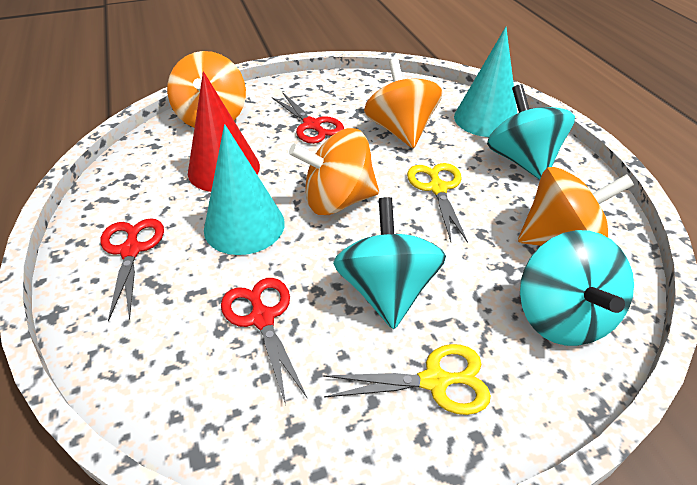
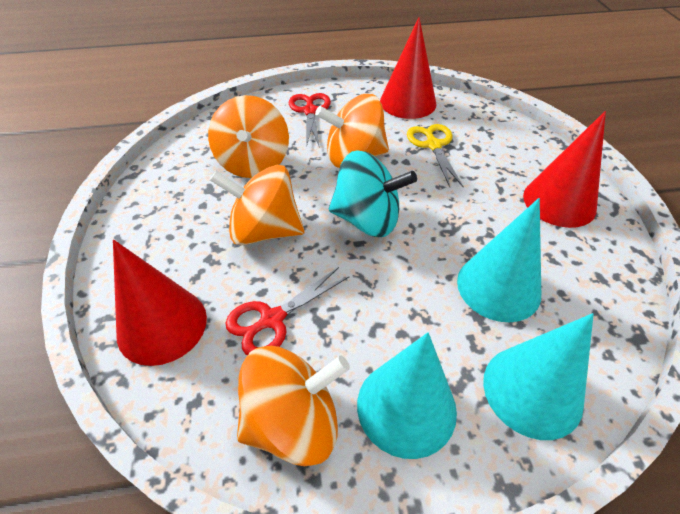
red cone: [188,71,260,192] = 1 -> [113,239,207,366] [380,17,436,119] [523,111,606,228] = 3
red scissors: [101,218,164,322] [221,278,308,404] [272,92,344,144] = 3 -> [225,267,350,355] [289,93,331,148] = 2
turquoise cone: [204,124,285,255] [454,27,517,137] = 2 -> [357,332,457,459] [457,198,541,322] [483,313,594,440] = 3
turquoise spinning top: [333,197,446,329] [487,84,575,180] [520,230,634,346] = 3 -> [329,150,417,237] = 1
yellow scissors: [323,344,491,415] [407,163,468,243] = 2 -> [407,124,464,188] = 1

